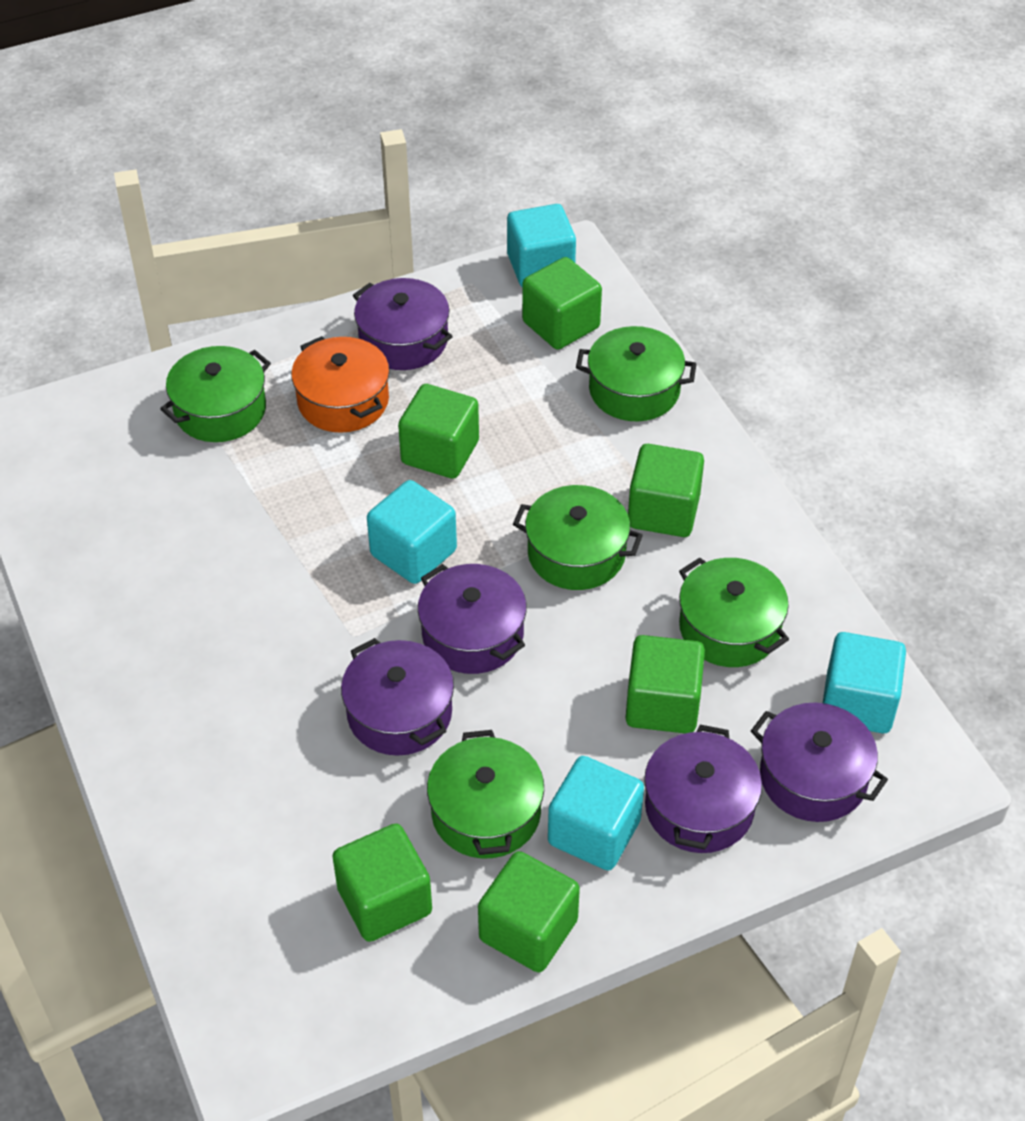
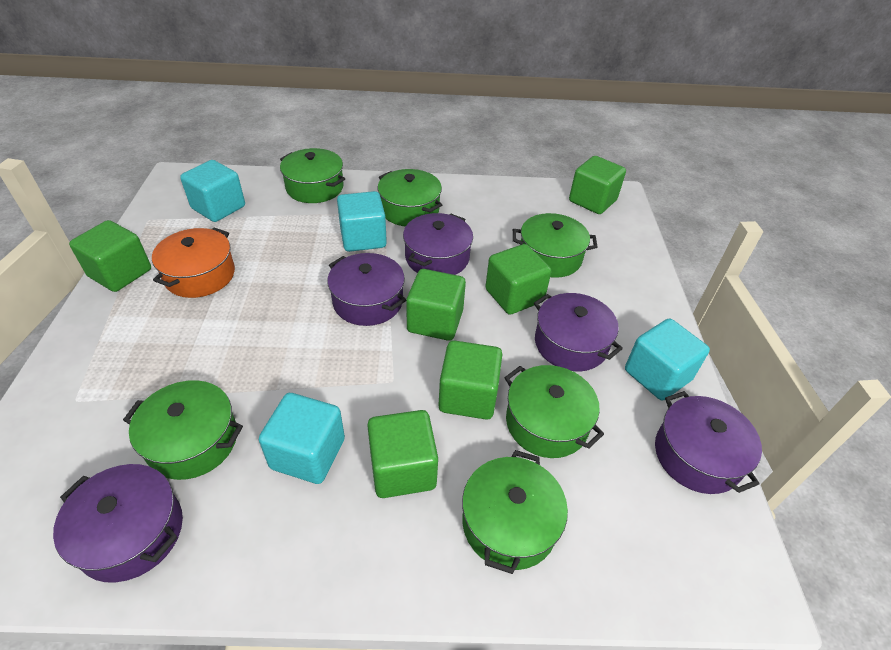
green pot: [160,346,271,442] [427,730,544,859] [513,485,643,590] [576,326,696,421] [679,557,789,667] = 5 -> [123,380,243,480] [280,148,345,203] [378,169,442,226] [462,450,568,574] [504,365,604,458] [513,213,597,278] = 6

